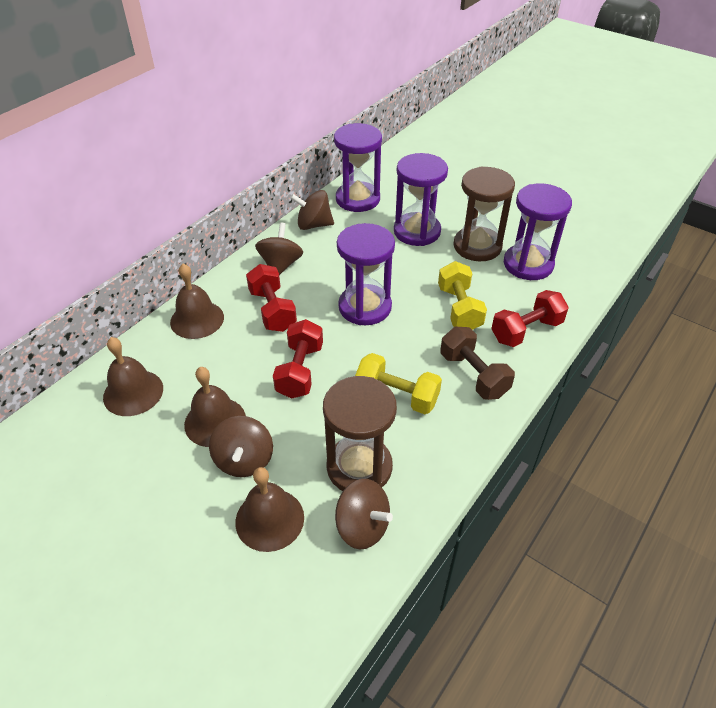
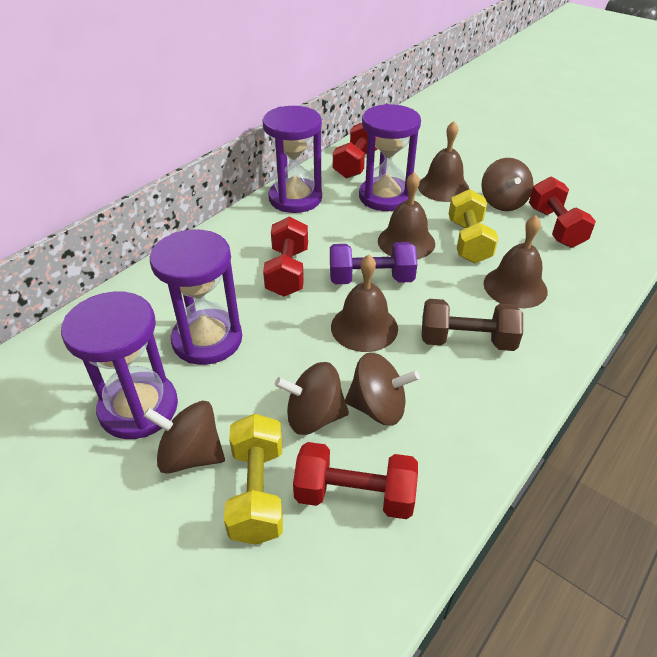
brown hourglass: [323,376,397,491] [454,167,515,261] = 2 -> none = 0
purple dumbbell: none = 0 -> [330,242,417,284] = 1
red dumbbell: [246,264,297,332] [273,319,323,399] [491,290,569,347] = 3 -> [263,216,308,297] [293,442,418,519] [333,123,377,179] [529,177,596,248] = 4

